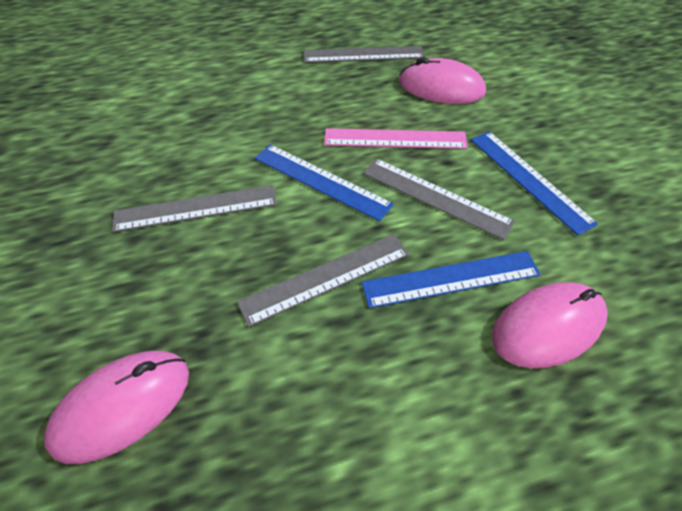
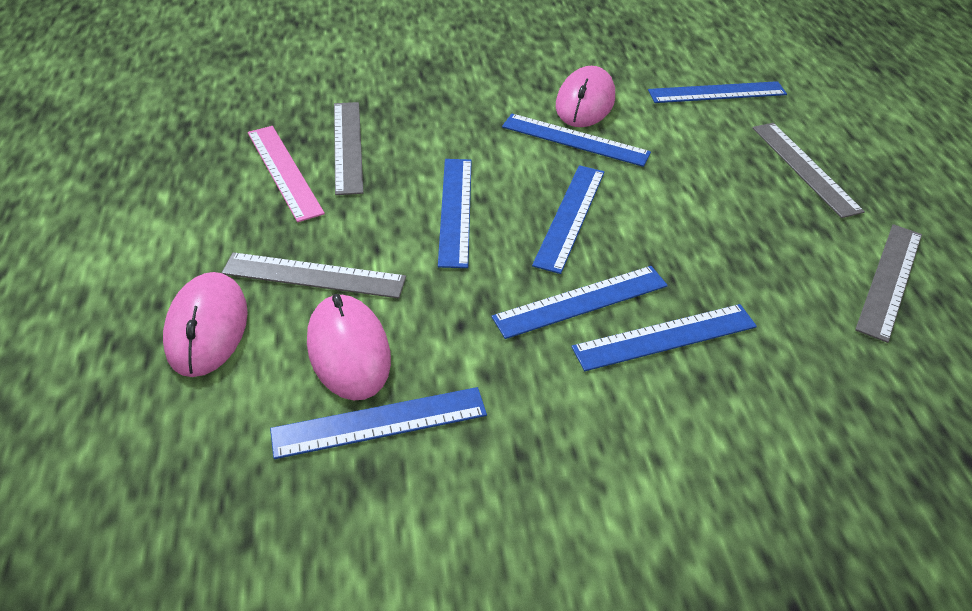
blue ruler: [254,144,394,221] [361,251,541,308] [471,131,598,236] = 3 -> [270,387,487,459] [438,159,472,268] [491,266,668,339] [502,114,651,167] [532,165,605,274] [571,304,757,371] [648,81,787,103] = 7

